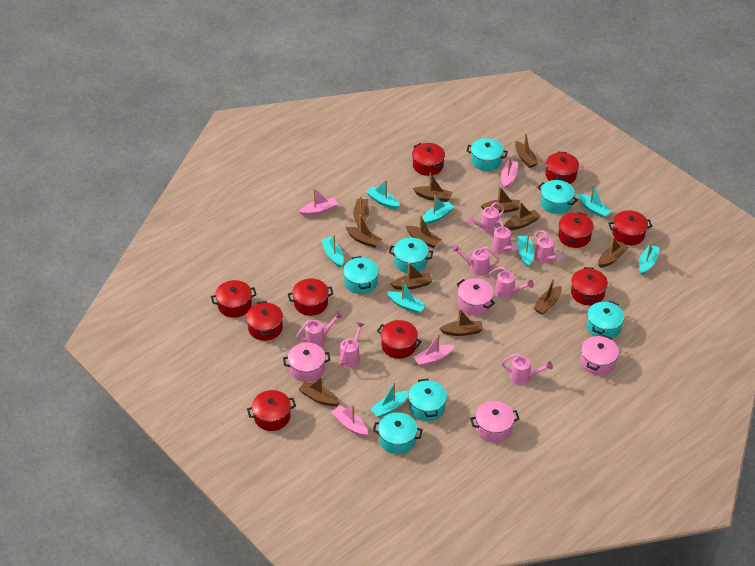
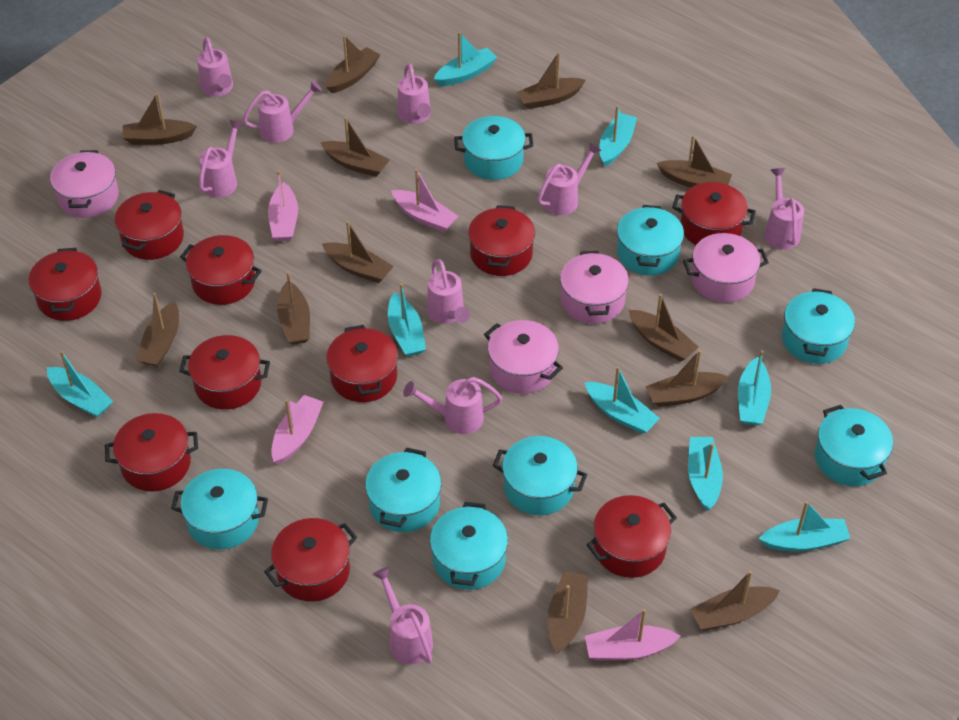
pink watering can: [296,311,342,347] [340,322,365,367] [452,245,499,276] [468,202,505,233] [489,267,534,298] [492,220,519,254] [501,354,553,385] [534,230,563,263] = 8 -> [198,37,233,97] [199,120,243,198] [242,80,322,143] [372,567,433,664] [397,63,431,124] [403,377,502,434] [427,259,470,324] [537,142,602,215] [765,168,804,249] = 9
turquoise pot: [343,256,379,294] [373,412,423,454] [389,238,433,273] [408,379,447,421] [466,138,508,171] [537,180,578,214] [587,301,624,338] = 7 -> [171,469,268,550] [365,448,441,532] [430,502,508,590] [454,116,534,180] [493,436,587,515] [617,205,684,276] [782,288,855,364] [815,405,893,486] = 8

